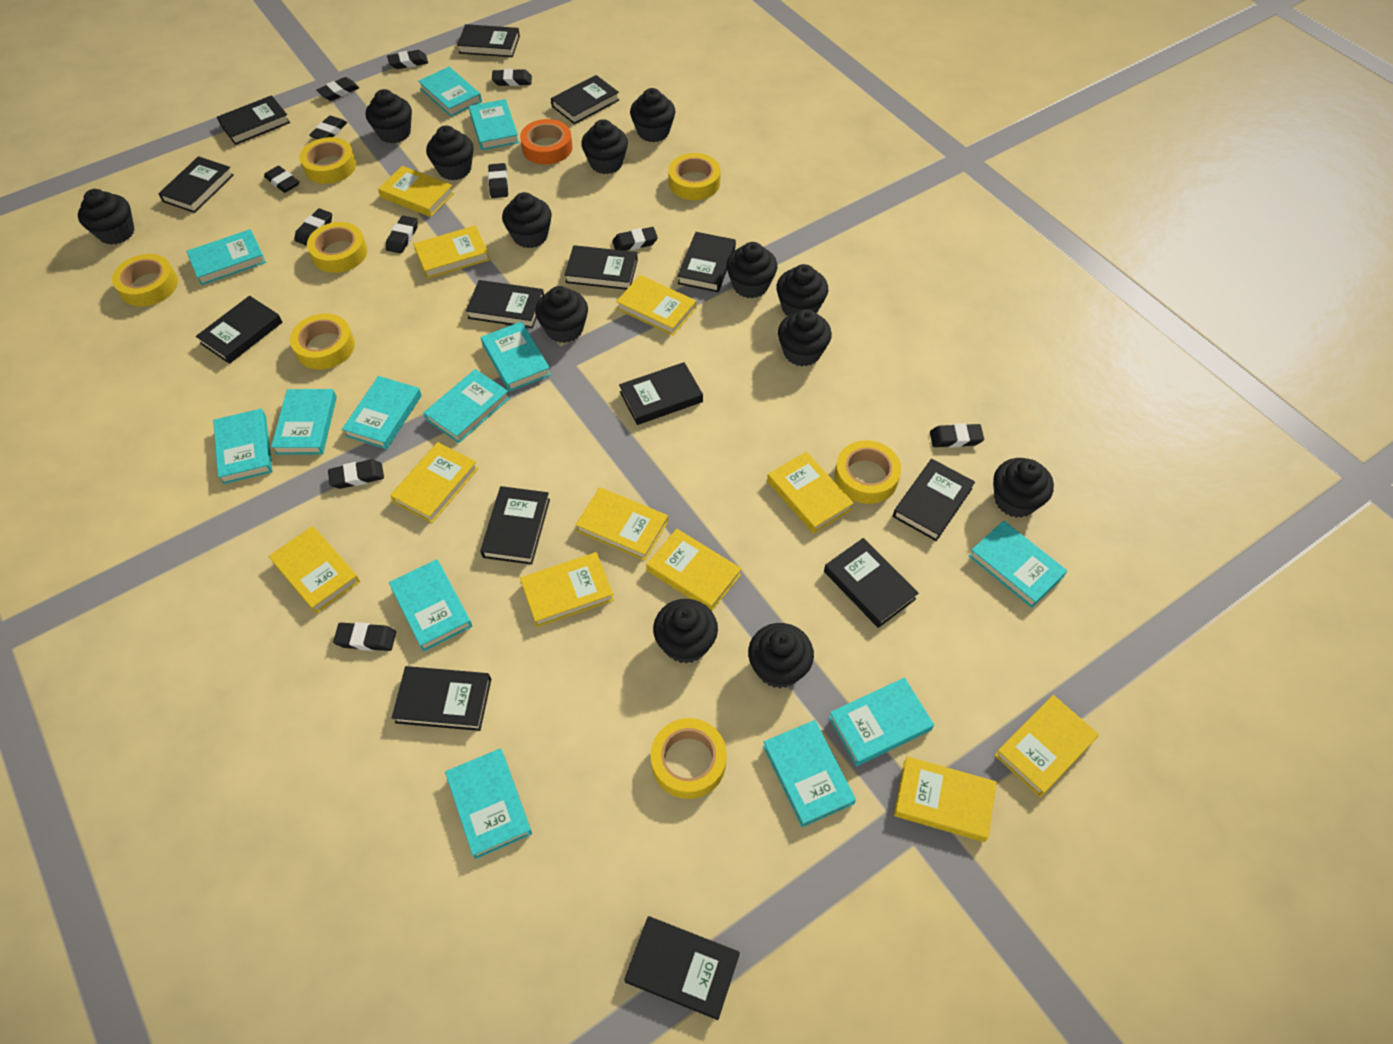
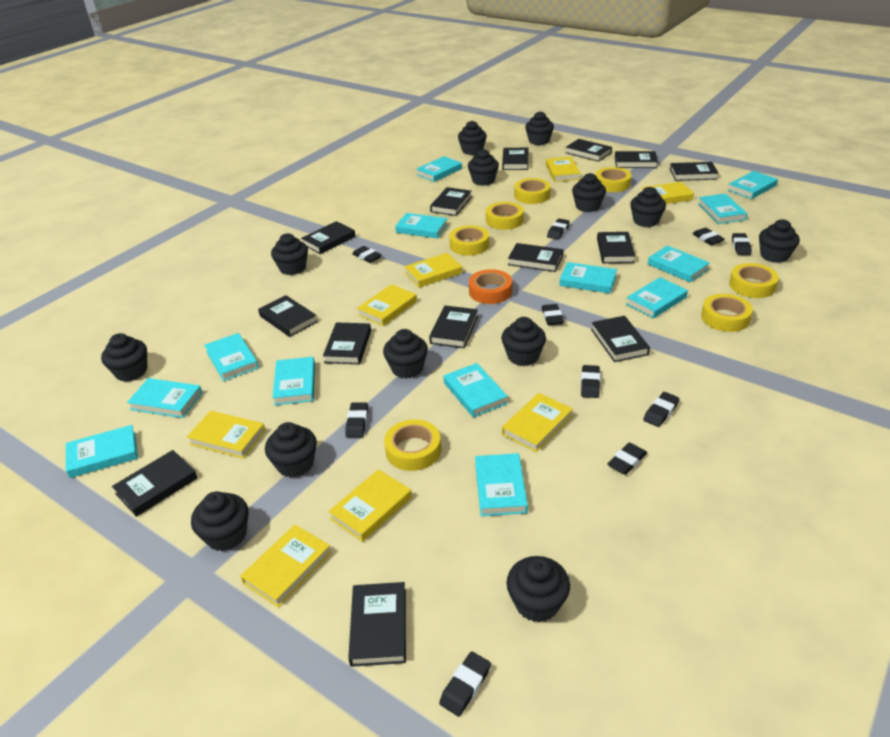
black eraser: [264,166,299,193] [295,208,332,246] [309,116,347,139] [316,77,359,101] [328,459,384,489] [333,622,396,651] [386,216,418,254] [387,50,428,69] [488,163,508,198] [492,69,532,86] [612,227,658,251] [930,423,984,448] = 12 -> [345,402,368,438] [352,246,382,263] [439,651,491,717] [542,304,564,325] [547,219,570,240] [581,365,600,398] [607,443,647,475] [643,392,679,427] [692,228,725,245] [732,233,752,255] = 10
yellow book: [269,526,360,613] [378,166,454,217] [390,442,478,523] [414,225,490,279] [520,552,614,627] [576,487,668,561] [616,275,696,336] [646,529,741,611] [767,452,854,534] [894,756,996,842] [995,695,1099,797] = 11 -> [187,411,265,459] [240,525,332,607] [328,469,412,542] [357,284,417,326] [404,253,462,288] [502,393,573,453] [546,157,580,182] [642,182,694,204] = 8

